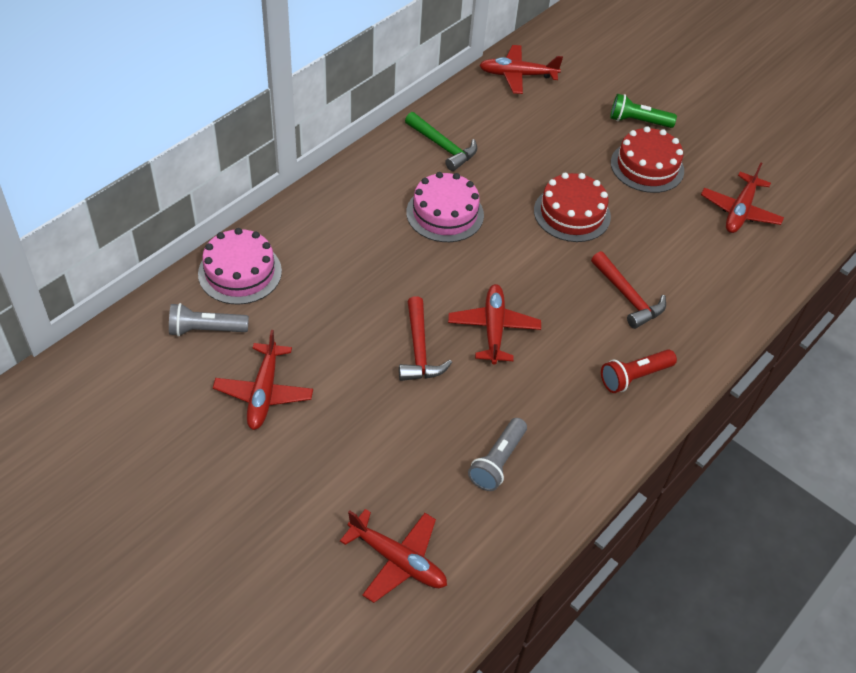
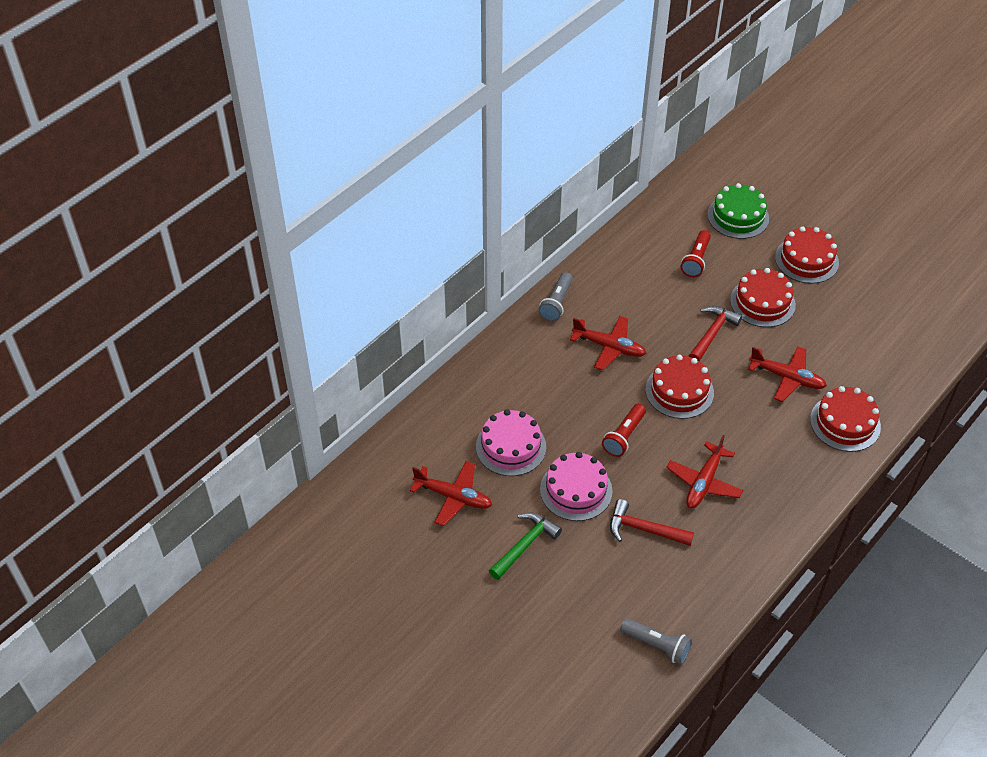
green cake: none = 0 -> [707,183,769,239] = 1
green flashlight: [610,94,677,128] = 1 -> none = 0
red cake: [534,173,611,242] [611,126,684,193] = 2 -> [645,355,714,419] [730,268,796,327] [775,226,839,284] [810,386,881,452] = 4
red flashlight: [601,349,677,393] = 1 -> [602,404,646,457] [681,230,711,277] = 2
red plane: [213,330,313,430] [340,509,447,603] [448,284,541,365] [479,45,563,94] [701,162,784,233] = 5 -> [410,461,492,526] [570,316,646,370] [666,435,743,508] [748,346,827,402] = 4

